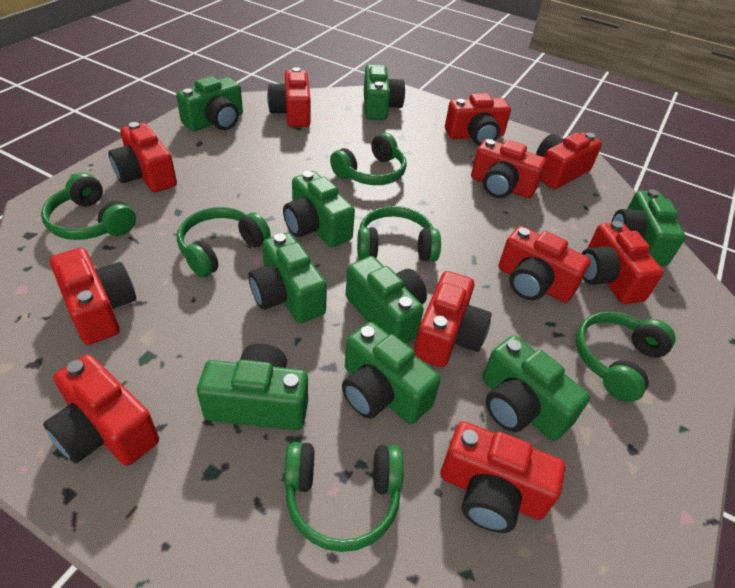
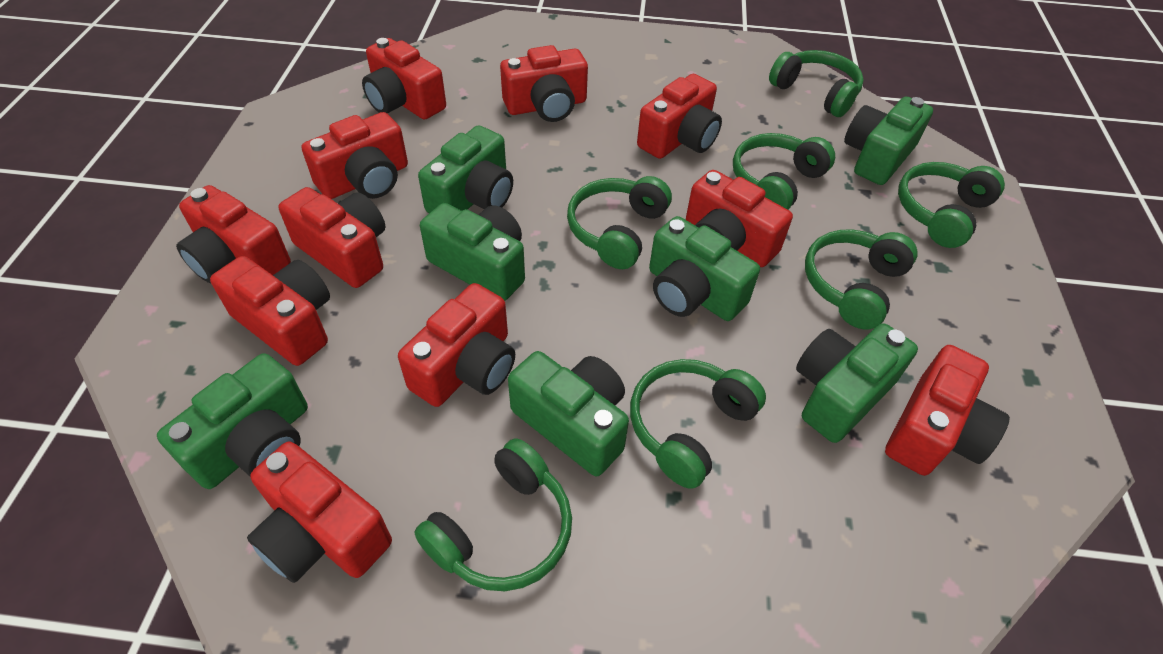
green camera: [176,76,243,131] [197,343,308,430] [248,233,327,323] [283,171,355,247] [342,322,441,424] [346,256,427,344] [364,65,405,120] [482,335,590,441] [611,189,686,266] = 9 -> [157,353,308,489] [418,125,513,213] [420,203,525,301] [508,351,629,476] [649,216,760,321] [796,323,918,443] [844,97,933,185] = 7
green headphones: [41,173,136,240] [177,207,271,277] [284,442,404,552] [330,133,407,185] [357,206,441,262] [576,312,676,402] = 6 -> [414,438,572,591] [567,176,672,269] [630,359,766,489] [733,133,835,210] [769,50,864,117] [805,229,918,329] [898,162,1005,248] = 7

